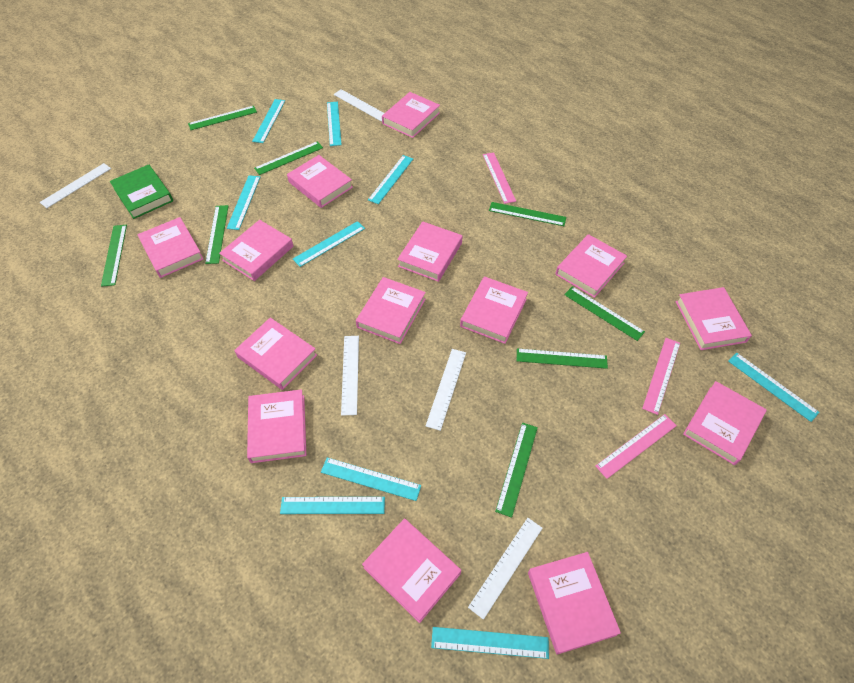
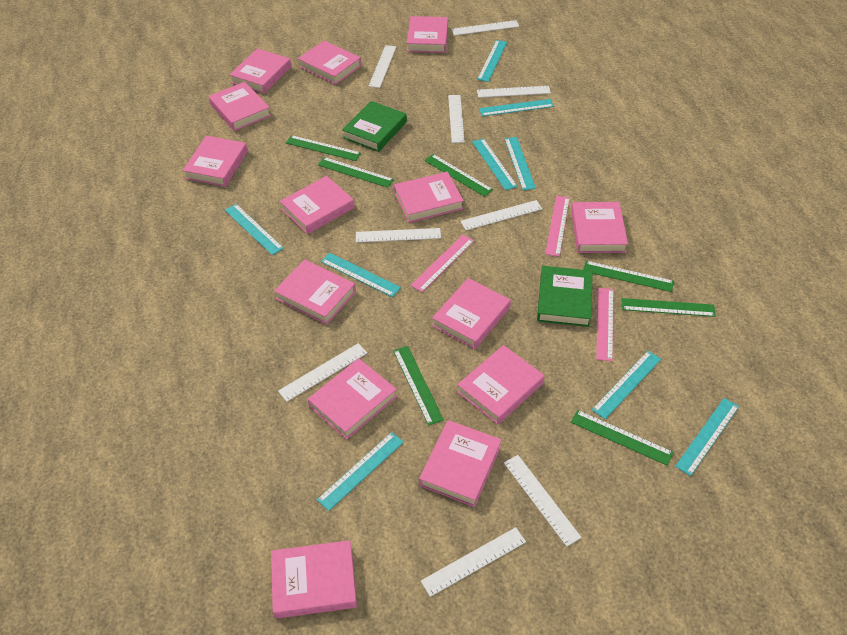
green book: [110,164,173,219] = 1 -> [342,101,407,152] [537,266,593,327] = 2
green ruler: [101,225,127,287] [188,106,257,130] [205,205,228,264] [254,141,323,175] [489,202,566,226] [495,423,538,518] [517,348,608,369] [564,286,645,341] = 8 -> [286,135,361,161] [318,157,394,188] [393,346,444,426] [424,154,493,197] [571,410,674,466] [583,261,674,292] [622,298,716,317] = 7
white ruler: [40,163,111,208] [334,89,384,122] [341,336,359,416] [426,349,466,431] [468,518,543,620] = 5 -> [278,343,367,402] [356,228,441,243] [369,45,396,88] [421,527,526,597] [448,95,465,143] [451,20,519,36] [460,200,542,230] [477,86,551,98] [504,455,582,547] = 9

